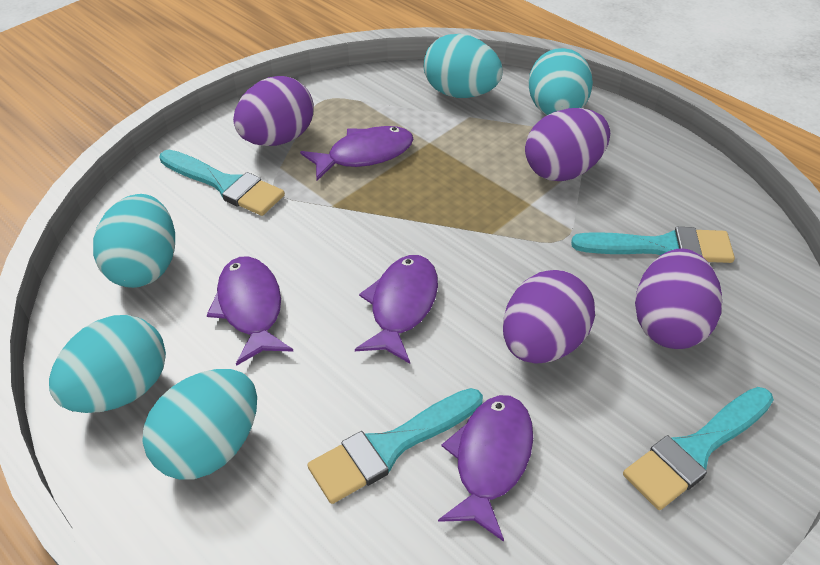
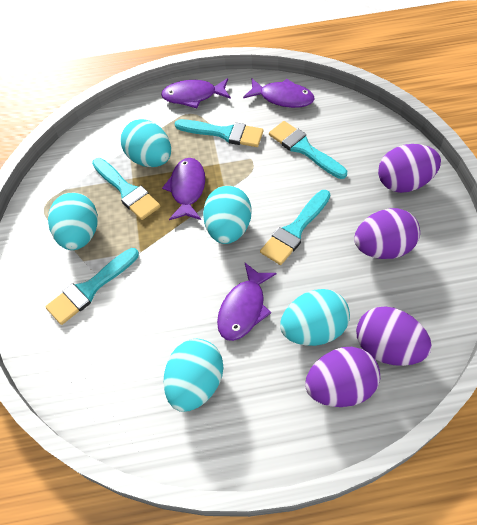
turquoise brush: [160,150,285,216] [307,388,483,504] [571,227,735,263] [623,387,774,510] = 4 -> [45,248,139,325] [92,158,161,220] [175,119,264,147] [260,190,330,265] [269,121,347,179] = 5

